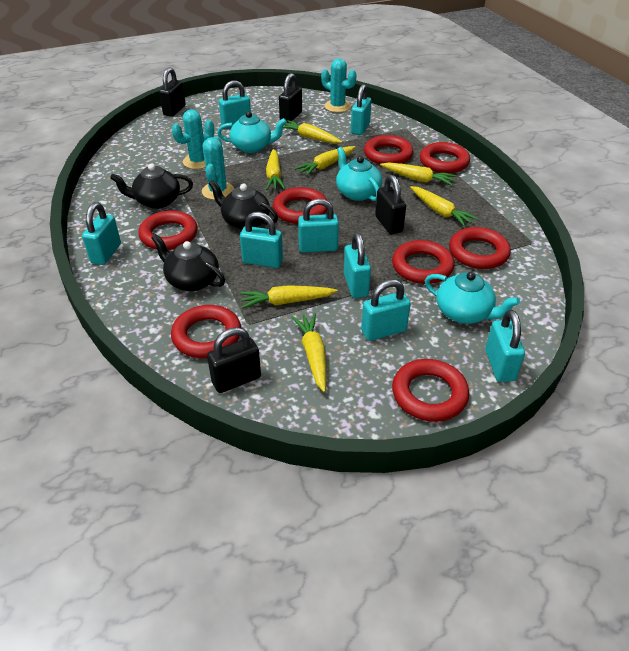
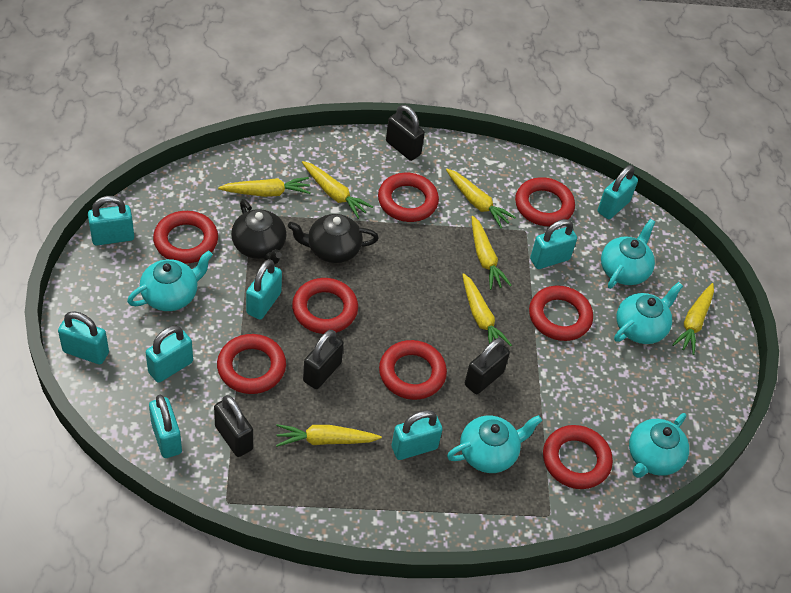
black teapot: [110,164,193,209] [151,234,225,291] [208,180,278,230] = 3 -> [231,199,286,265] [288,214,379,263] = 2
turquoise cactus: [172,109,214,169] [202,136,234,200] [321,58,356,112] = 3 -> none = 0
turquoise teapot: [217,111,287,153] [336,147,382,201] [425,272,520,324] = 3 -> [127,251,213,311] [447,415,542,473] [601,219,655,289] [614,282,683,344] [629,413,689,478] = 5

